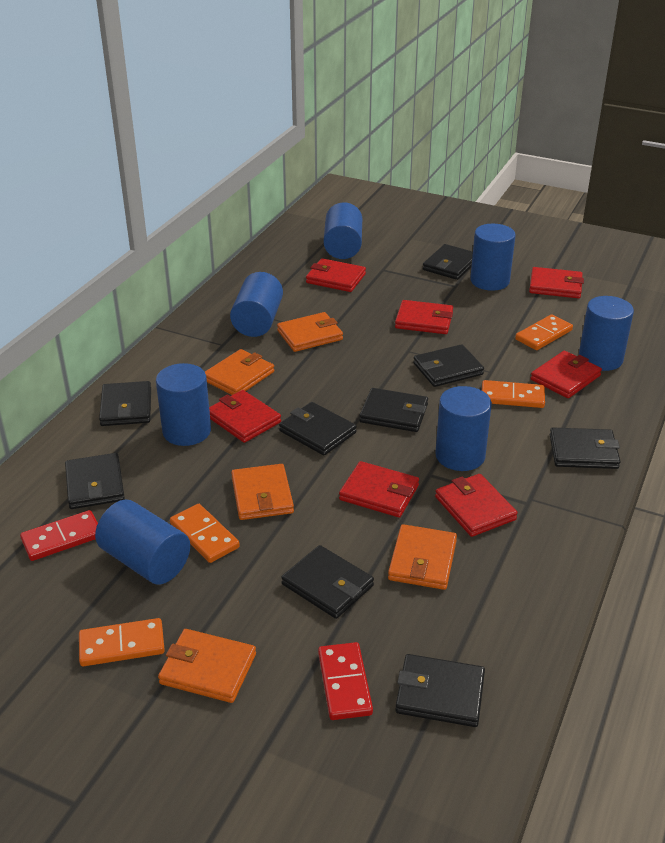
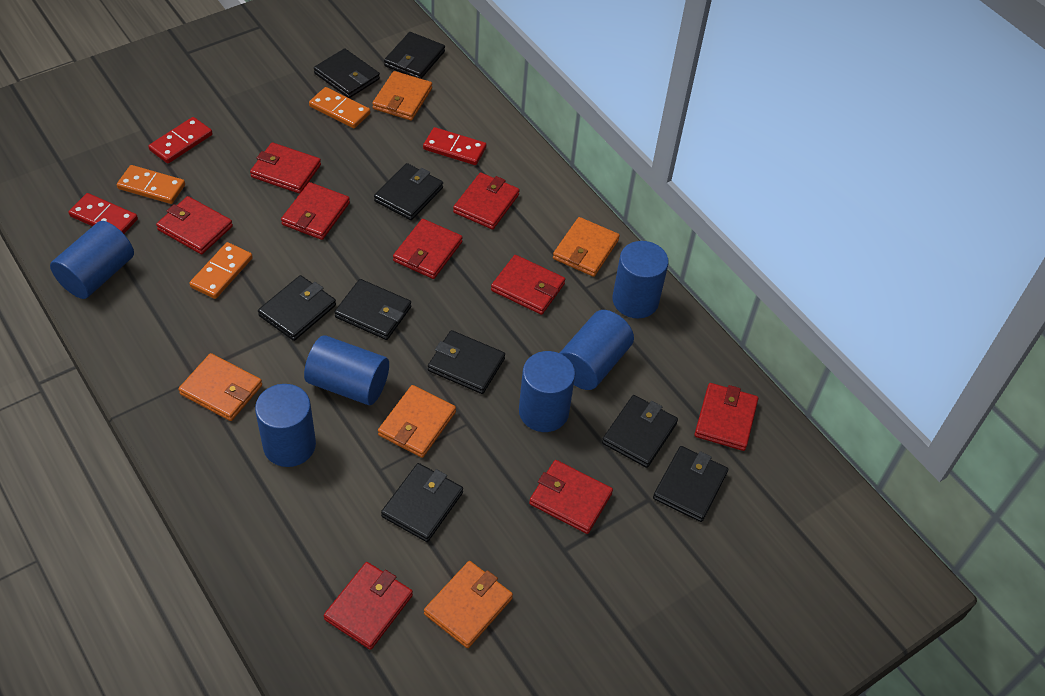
blue cylinder: [95,500,190,584] [156,363,211,446] [230,272,283,337] [324,202,362,259] [435,386,492,471] [470,224,516,291] [579,296,634,371] = 7 -> [50,221,134,299] [255,384,316,467] [304,335,389,405] [519,351,575,432] [560,310,634,390] [613,241,669,319] = 6
orange domino: [79,618,165,666] [170,504,240,563] [482,380,545,408] [515,314,573,350] = 4 -> [117,165,185,204] [189,242,253,299] [309,87,370,128] = 3
red domino: [20,510,98,561] [318,642,373,720] = 2 -> [69,193,138,234] [148,117,213,163] [423,127,486,165] = 3
red wallet: [209,390,281,443] [306,258,366,292] [339,461,419,518] [395,300,453,334] [435,474,518,537] [529,267,584,298] [530,351,602,398] = 7 -> [156,196,233,254] [250,143,321,194] [281,182,350,240] [324,562,413,650] [393,219,463,279] [453,173,520,230] [491,255,565,315] [529,460,613,534] [694,383,758,451] = 9

